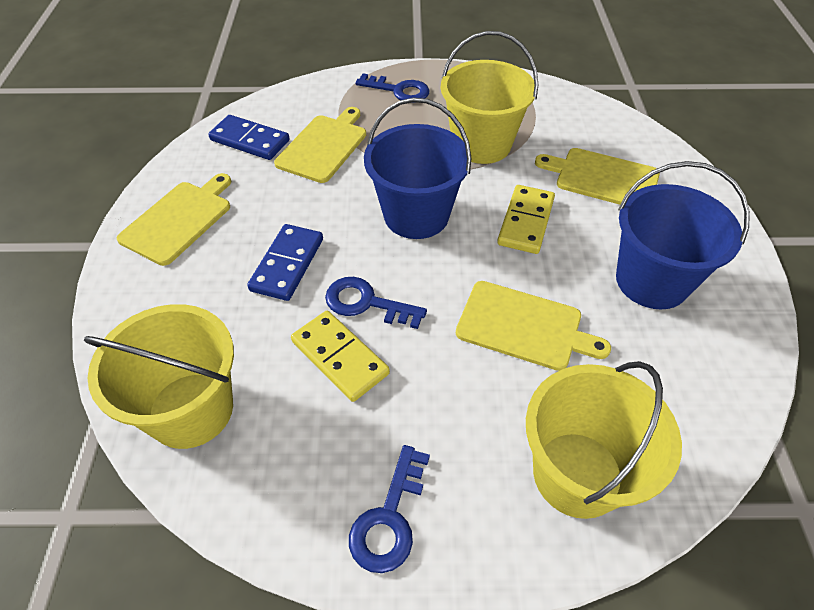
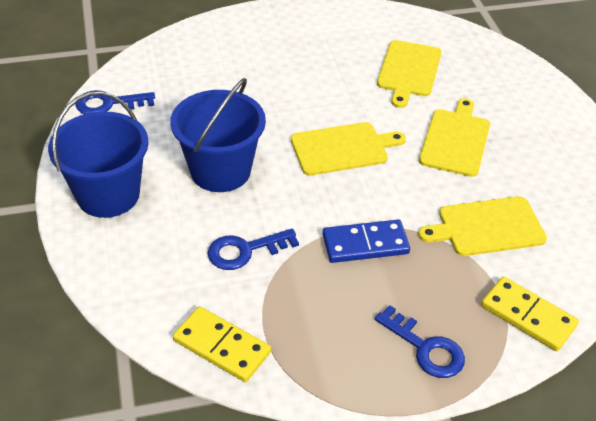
blue domino: [208,115,290,160] [247,224,323,301] = 2 -> [323,220,410,263] = 1
yellow bucket: [84,304,234,449] [441,31,539,164] [526,361,682,519] = 3 -> none = 0

